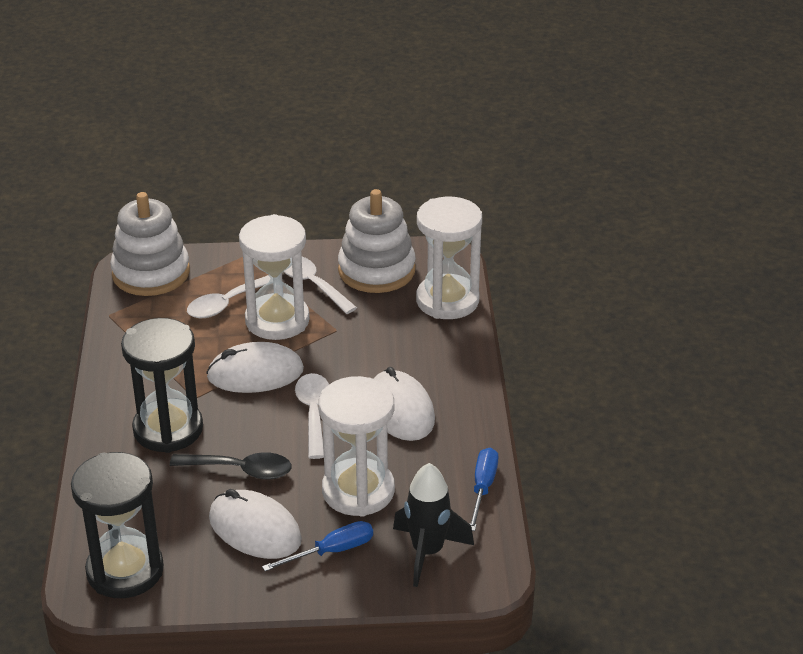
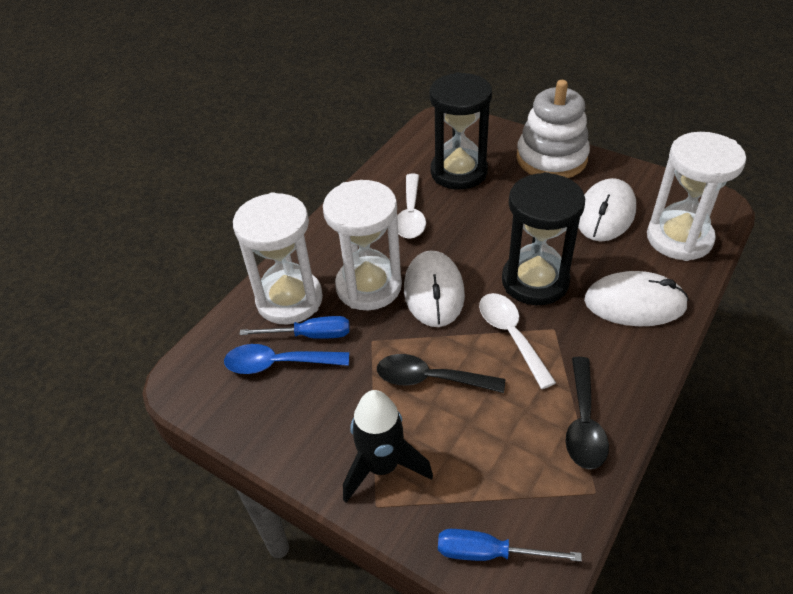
black spoon: [170,452,292,479] = 1 -> [377,354,505,393] [566,357,609,469] = 2
blue spoon: none = 0 -> [224,344,349,374] = 1
white spoon: [187,275,270,318] [284,257,357,314] [295,373,329,459] = 3 -> [397,174,426,239] [479,293,556,389] = 2
white stacking toy: [110,192,190,296] [338,189,416,293] = 2 -> [516,80,590,178] = 1

